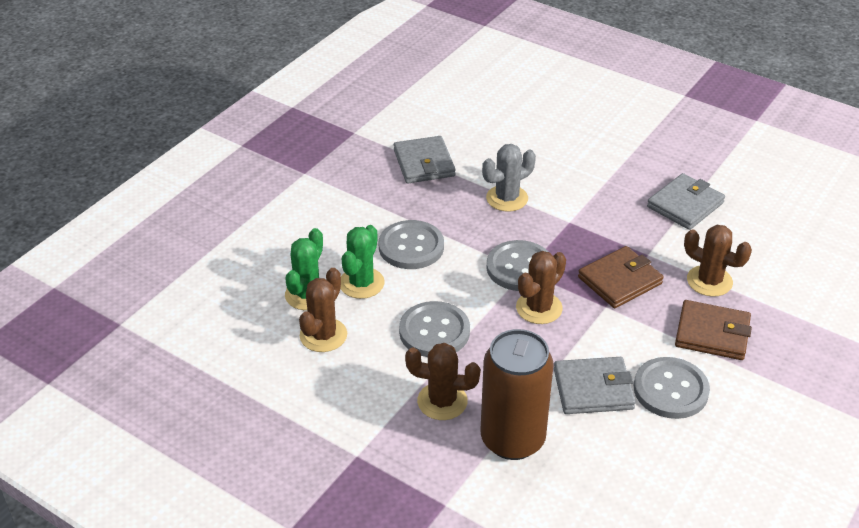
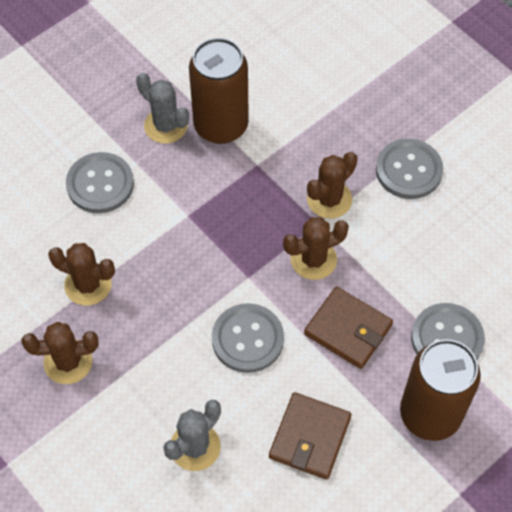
brown can: [480,329,554,460] = 1 -> [189,38,249,144] [400,339,481,441] = 2
green cactus: [285,228,323,310] [340,225,384,299] = 2 -> none = 0
grey cactus: [482,144,536,212] = 1 -> [136,73,189,144] [163,400,221,471] = 2
grey wallet: [394,136,456,183] [554,357,636,414] [647,173,725,230] = 3 -> none = 0

